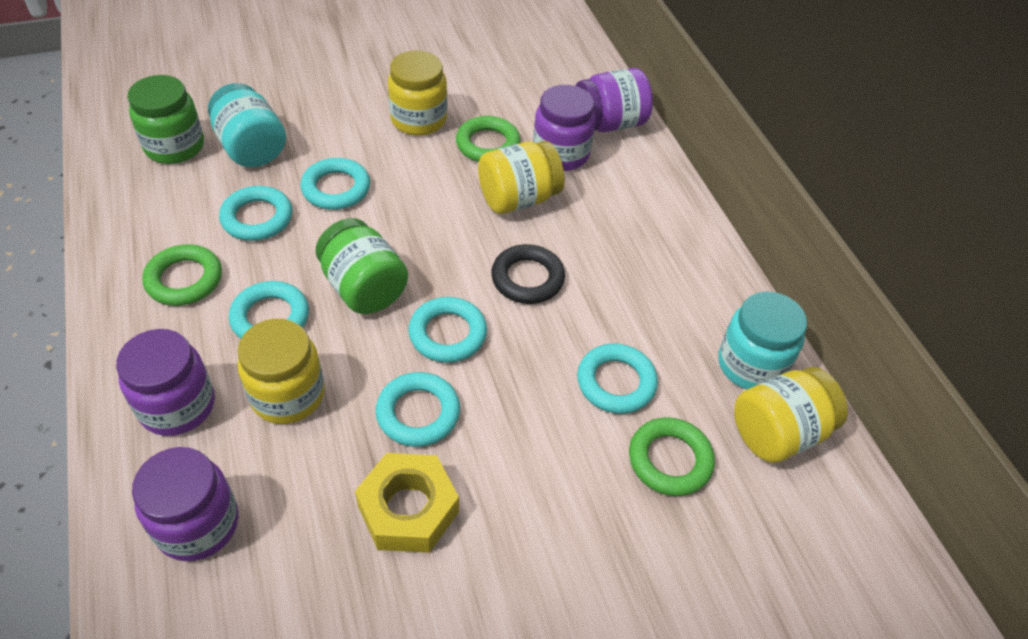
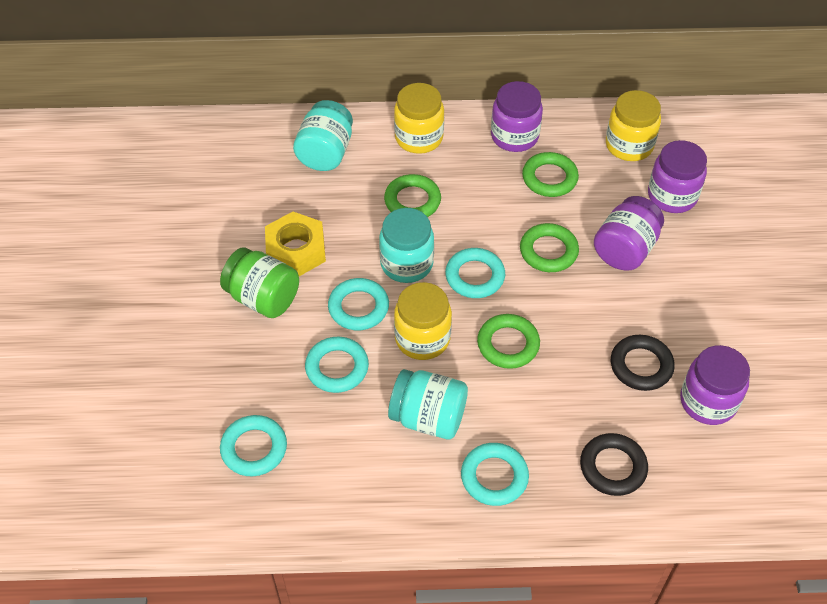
black ring: [491,244,565,304] = 1 -> [580,433,648,496] [611,335,675,391] = 2
green jar: [127,75,204,164] [315,218,408,314] = 2 -> [220,247,299,318] = 1
green ring: [142,244,222,306] [456,116,521,162] [629,417,715,496] = 3 -> [384,174,441,217] [477,314,540,369] [520,223,579,272] [522,152,579,197] = 4
turquoise jar: [208,83,286,167] [718,292,807,389] = 2 -> [293,100,353,171] [379,208,434,283] [388,369,468,439] = 3
turquoise ring: [219,186,292,241] [229,281,309,338] [300,158,370,210] [376,372,460,447] [408,297,487,363] [577,343,658,414] = 6 -> [220,415,287,476] [305,337,369,393] [328,278,389,330] [445,248,505,298] [461,443,529,506] = 5
yellow jar: [238,319,325,424] [388,51,447,136] [478,141,565,214] [734,367,848,463] = 4 -> [394,83,444,154] [394,282,452,360] [606,90,661,161] = 3

